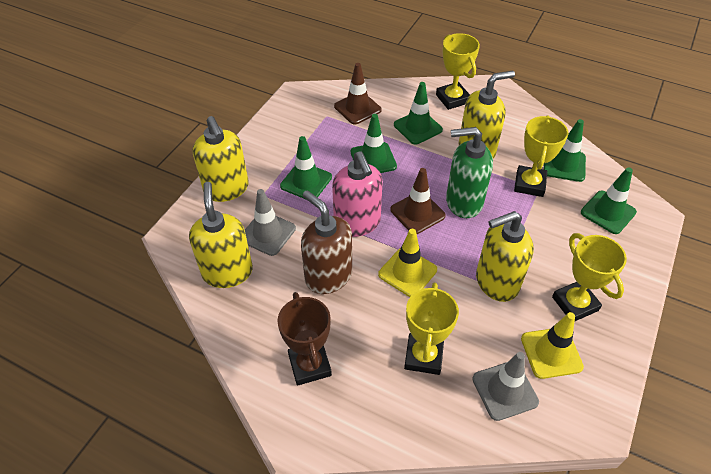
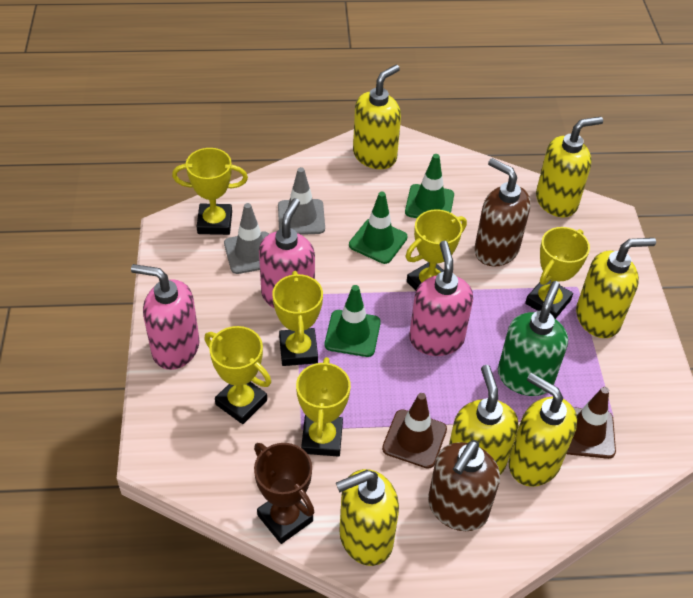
brown soap dispenser: [301,190,352,294] = 1 -> [428,440,500,531] [474,158,531,267] = 2
green traffic cone: [280,136,332,199] [351,114,397,173] [394,82,443,145] [543,119,586,182] [581,167,637,234] = 5 -> [325,285,381,357] [349,192,408,264] [405,154,454,218] = 3
pink soap dispenser: [332,151,383,237] = 1 -> [131,264,200,370] [259,198,315,308] [409,241,473,356] = 3
yellow soap dispenser: [189,182,253,288] [193,116,249,202] [459,71,515,159] [476,211,534,302] = 4 -> [336,469,399,566] [353,65,401,169] [449,365,518,475] [509,373,577,487] [536,116,603,217] [576,238,656,338] = 6
yellow traffic cone: [378,229,437,297] [521,312,584,379] = 2 -> none = 0
yellow trophy: [404,282,459,375] [436,33,480,110] [514,115,569,197] [552,233,627,321] = 4 -> [172,148,248,235] [204,326,271,424] [272,271,323,366] [296,357,351,457] [406,209,467,291] [525,227,590,319] = 6

